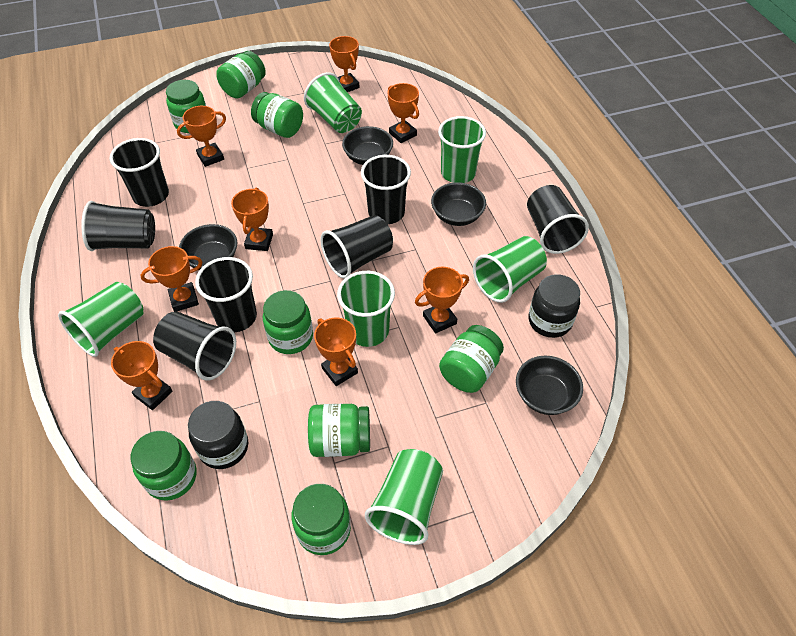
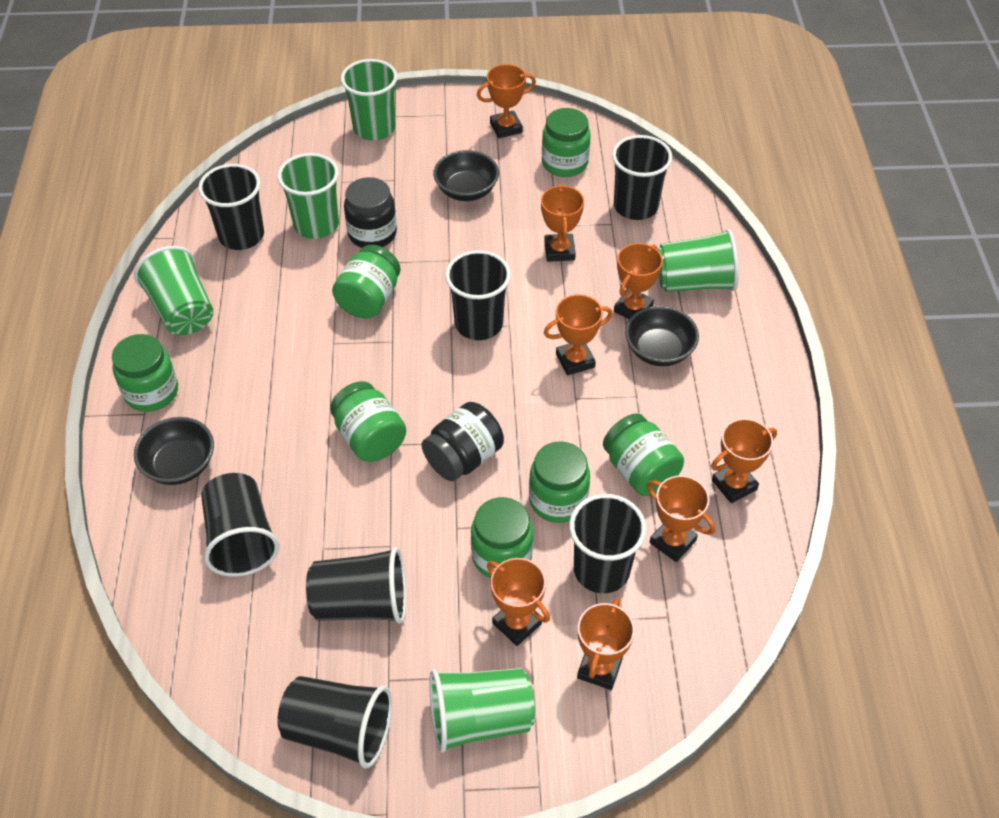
black bowl: [179,224,237,270] [342,126,393,165] [431,182,486,226] [516,356,583,415] = 4 -> [134,417,214,485] [433,150,499,201] [625,306,699,366] = 3
green cup: [58,282,143,357] [304,72,362,133] [337,271,395,347] [365,449,443,545] [438,116,486,183] [473,236,547,303] = 6 -> [134,246,214,335] [277,153,339,239] [341,59,398,140] [429,668,535,753] [657,229,739,292] = 5
green jar: [130,431,197,501] [166,80,206,133] [216,51,266,99] [251,92,303,138] [263,290,313,354] [291,484,351,555] [308,404,370,457] [439,325,504,393] = 8 -> [112,334,178,412] [330,381,406,462] [332,245,401,318] [471,497,533,578] [529,441,590,523] [542,108,591,177] [603,413,684,496] = 7

